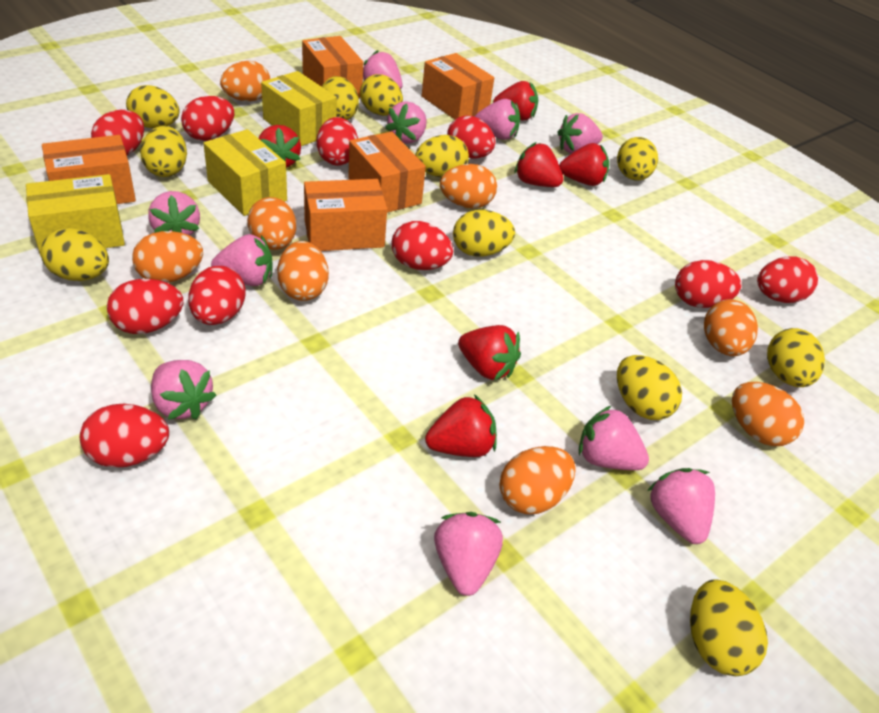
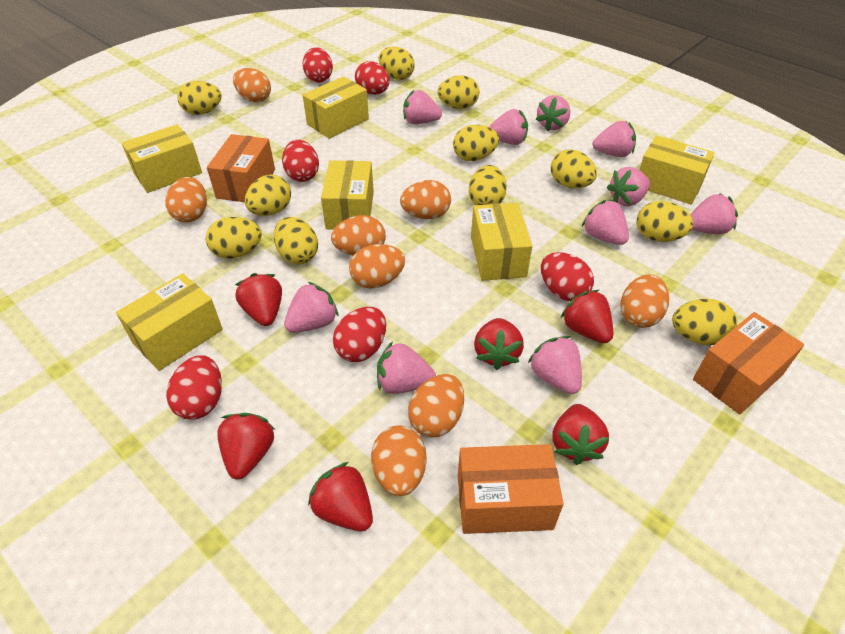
orange box: [42,135,136,204] [302,36,363,98] [304,179,387,251] [348,132,426,213] [422,53,494,119] = 5 -> [207,134,275,202] [458,444,564,534] [693,312,804,414] = 3
red egg: [80,404,169,468] [91,110,144,156] [107,279,183,334] [181,96,234,141] [188,266,246,325] [317,117,358,166] [392,221,453,270] [447,115,495,158] [675,260,741,308] [757,257,818,303] = 10 -> [166,355,222,420] [282,140,319,182] [302,47,333,82] [333,307,386,362] [355,61,390,95] [541,252,594,301] = 6
yellow box: [26,174,125,256] [203,129,287,216] [261,71,337,146] = 3 -> [116,273,223,371] [122,124,202,193] [303,76,369,139] [321,160,374,229] [471,203,532,281] [639,136,715,205] = 6

